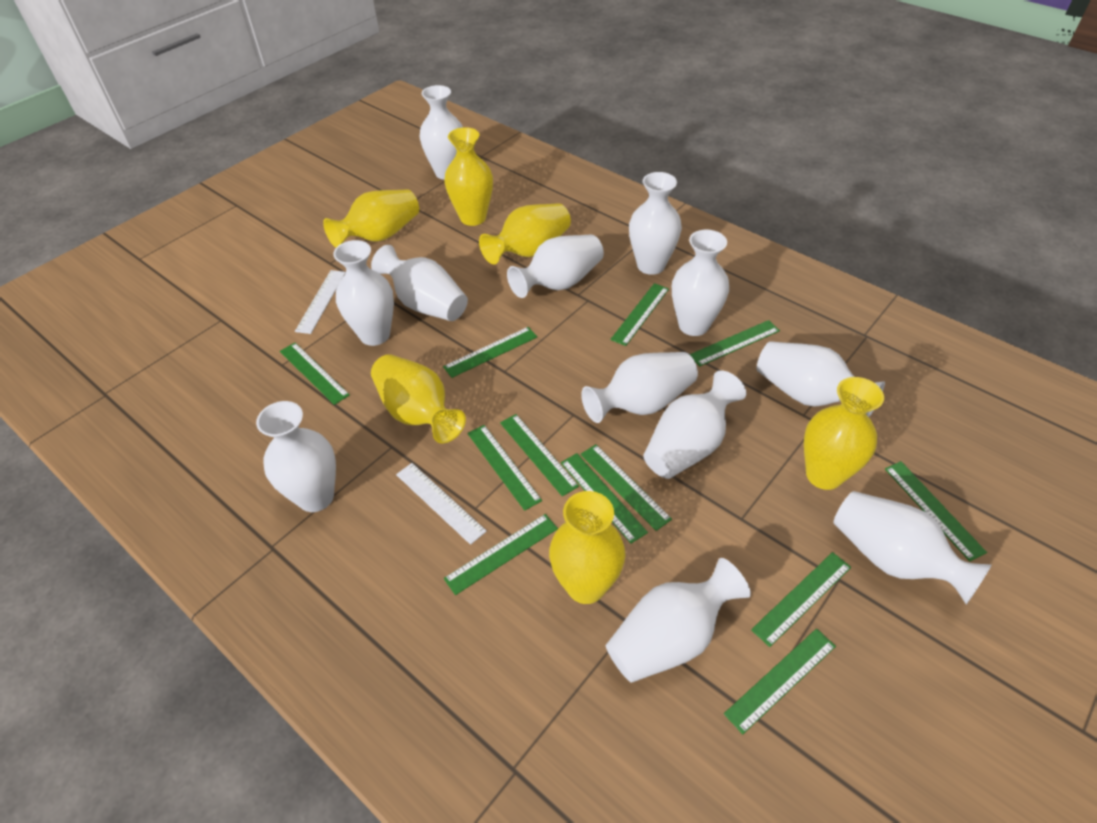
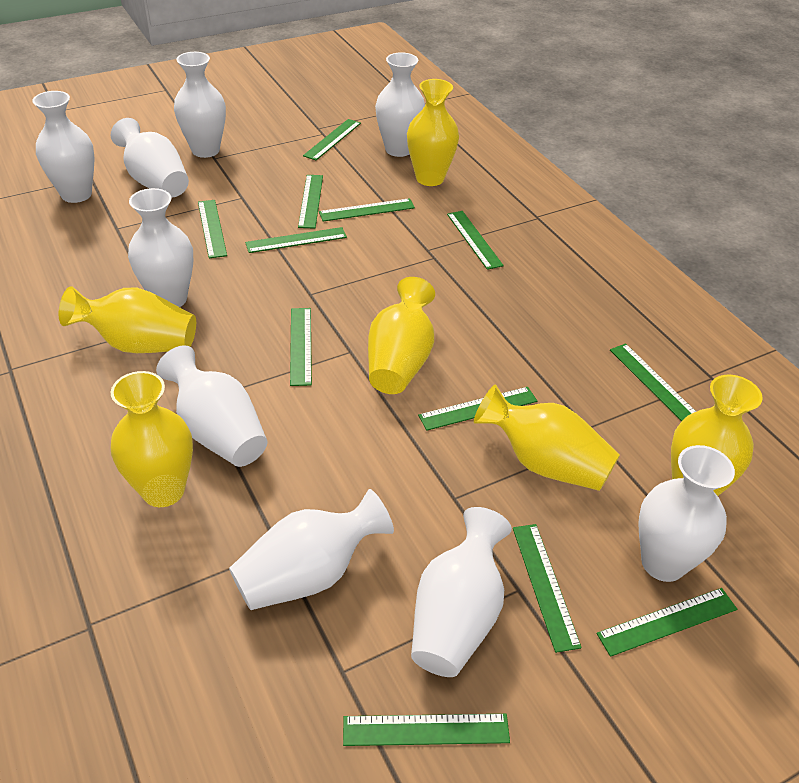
white ruler: [295,270,346,334] [396,463,487,545] = 2 -> none = 0
white vase: [256,401,336,512] [333,240,394,346] [371,245,468,321] [420,85,463,180] [507,235,604,298] [581,352,698,423] [606,558,751,683] [629,172,682,275] [644,371,747,479] [672,230,729,336] [757,341,885,417] [834,491,992,605] = 12 -> [32,91,95,203] [111,118,189,197] [128,188,193,307] [156,345,267,467] [174,52,226,158] [229,489,394,610] [375,52,425,157] [411,507,512,677] [638,445,735,582] = 9

